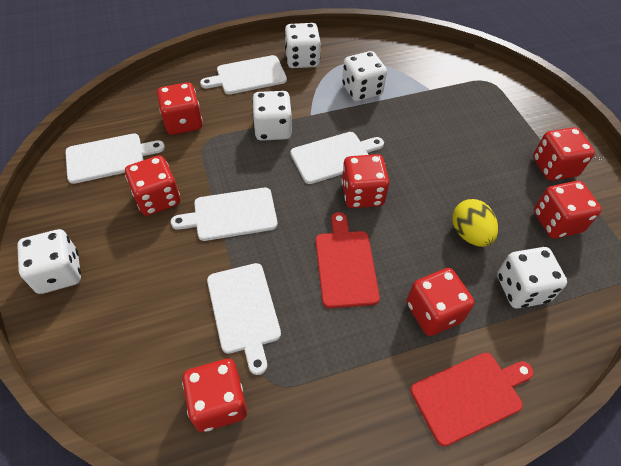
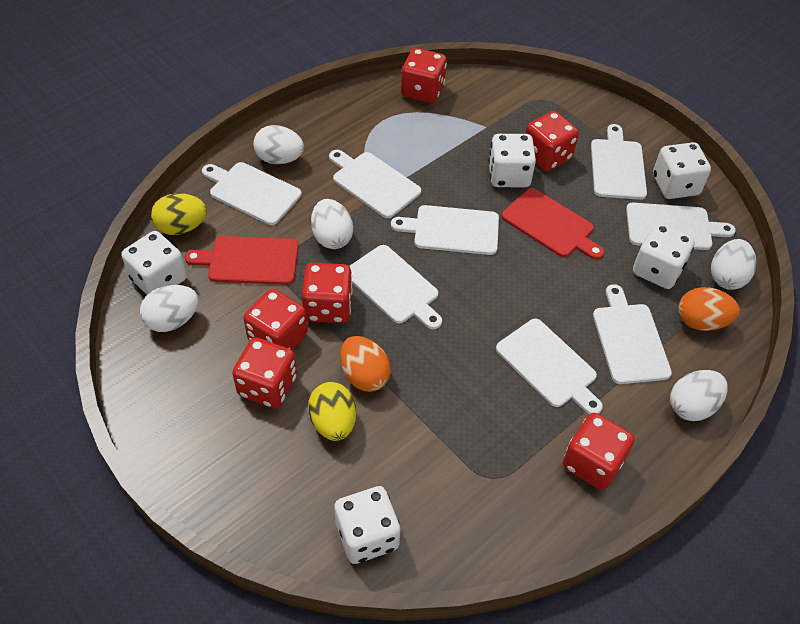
orange egg: none = 0 -> [340,336,391,392] [678,287,739,331] = 2
red dice: [125,155,180,216] [157,82,203,135] [182,359,247,432] [341,154,389,208] [407,268,474,336] [533,127,595,181] [534,181,602,239] = 7 -> [232,337,297,409] [243,289,308,350] [302,263,353,323] [401,48,447,103] [525,111,579,171] [563,413,635,490] = 6
white cutting board: [65,134,165,184] [171,188,278,241] [200,55,287,94] [207,263,281,375] [290,132,384,184] = 5 -> [202,162,302,225] [329,150,421,218] [349,245,442,329] [391,205,499,255] [496,319,603,415] [591,124,647,200] [593,284,672,384] [626,203,735,250] = 8
white egg: none = 0 -> [140,285,199,332] [253,125,304,164] [311,199,353,249] [670,370,728,421] [711,239,756,290] = 5
yellow egg: [452,199,498,247] = 1 -> [151,193,207,235] [308,382,356,441] = 2

